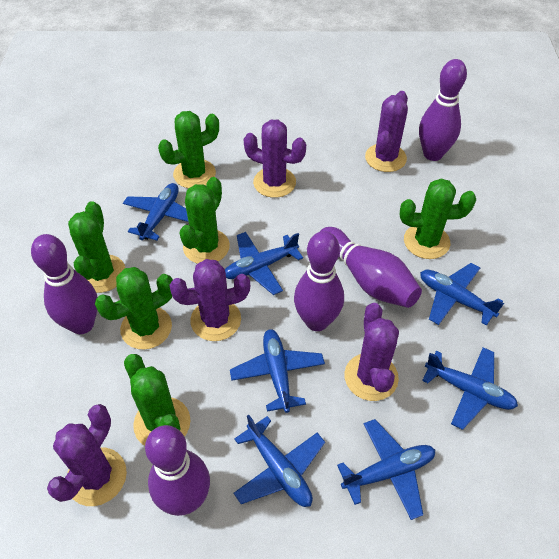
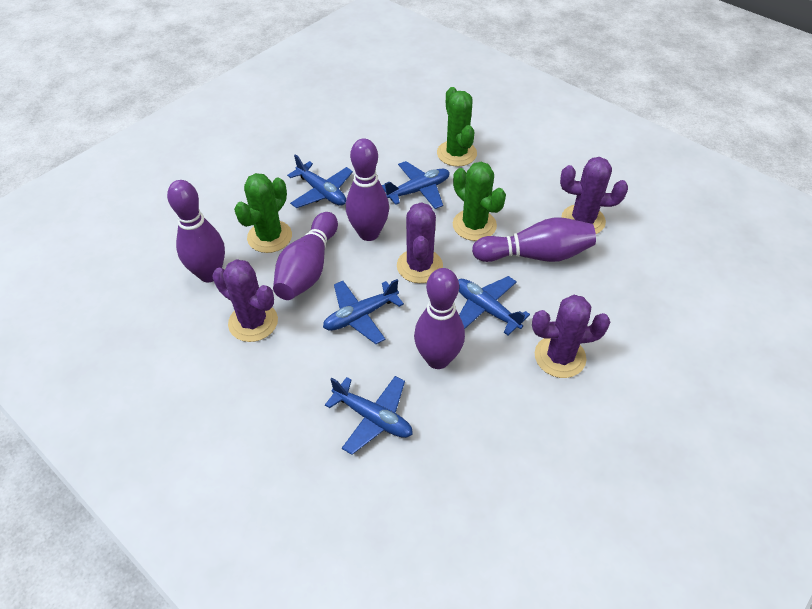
blue plane: [123,183,188,241] [225,232,303,295] [230,329,325,413] [233,415,325,507] [337,419,435,520] [420,263,504,326] [422,347,518,430] = 7 -> [287,154,353,208] [323,279,404,344] [325,376,413,455] [382,161,450,209] [458,276,530,335] = 5
green cactus: [68,201,125,293] [95,267,173,350] [124,354,190,446] [158,111,219,188] [180,177,230,264] [400,178,476,259] = 6 -> [234,173,292,253] [437,87,477,167] [453,162,506,241] = 3
purple cactus: [47,404,127,506] [170,259,250,341] [243,120,306,198] [344,303,399,401] [365,91,408,172] = 5 -> [212,259,278,342] [397,202,443,283] [532,295,610,378] [560,157,628,234] = 4

